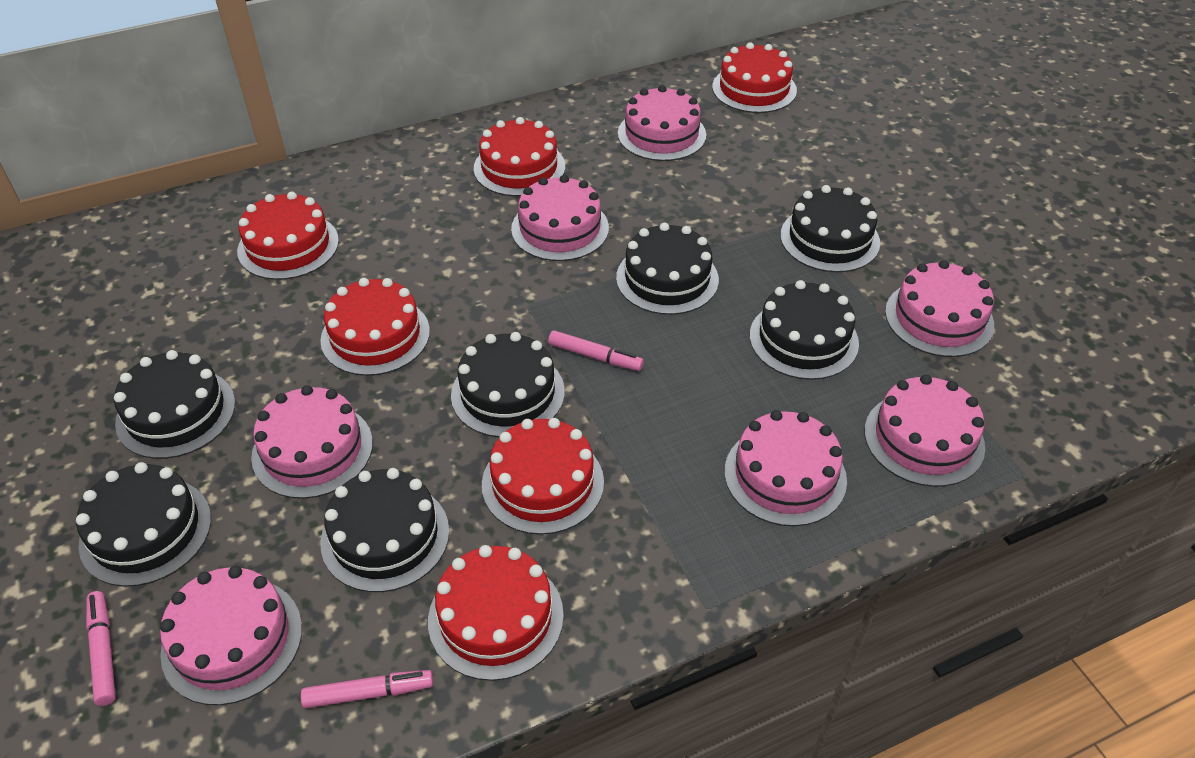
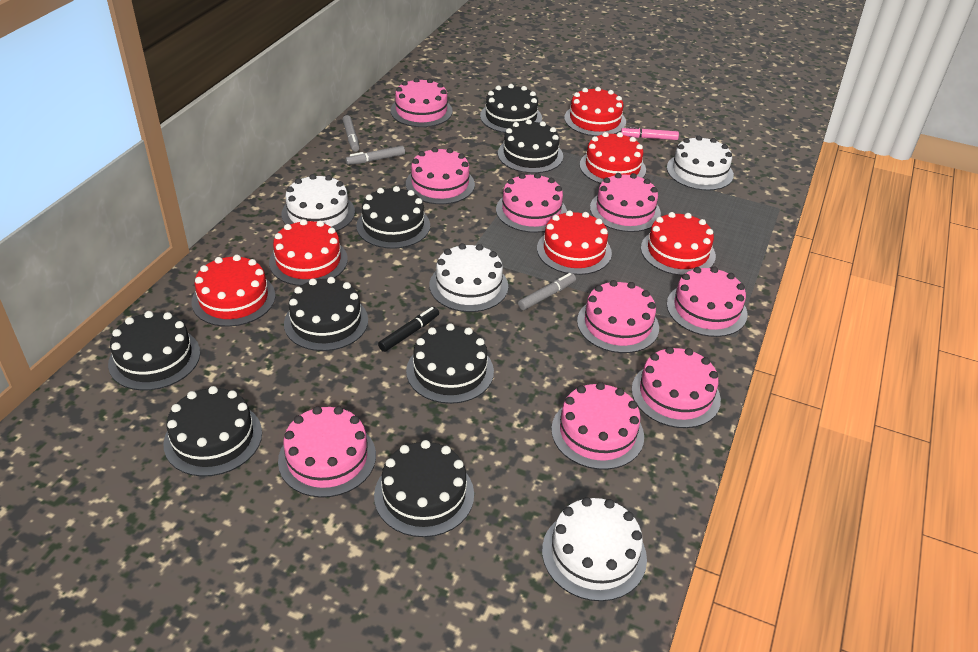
black cake: [76,462,211,587] [114,350,235,459] [321,468,449,592] [451,332,565,437] [616,223,719,315] [750,280,859,380] [780,185,880,272] = 7 -> [108,311,200,391] [164,386,262,477] [284,277,368,351] [356,186,430,249] [374,440,474,537] [406,323,494,404] [480,84,542,133] [498,119,563,173] = 8
black marker: none = 0 -> [378,307,439,352] = 1
grey marker: none = 0 -> [343,115,359,152] [345,146,405,165] [518,273,576,310] = 3
pink cake: [160,566,302,705] [251,385,373,499] [511,175,609,261] [618,85,706,161] [725,410,847,526] [864,375,985,487] [885,260,994,357] = 7 -> [278,406,376,498] [390,78,453,127] [406,147,475,204] [496,173,567,233] [551,382,644,470] [577,280,659,353] [590,173,661,232] [632,347,721,428] [667,267,747,337] = 9
pink marker: [86,591,116,706] [301,670,433,709] [548,330,644,371] = 3 -> [621,126,679,140] = 1
white cake: none = 0 -> [281,174,355,232] [429,243,508,312] [542,497,647,601] [667,136,734,191] = 4

